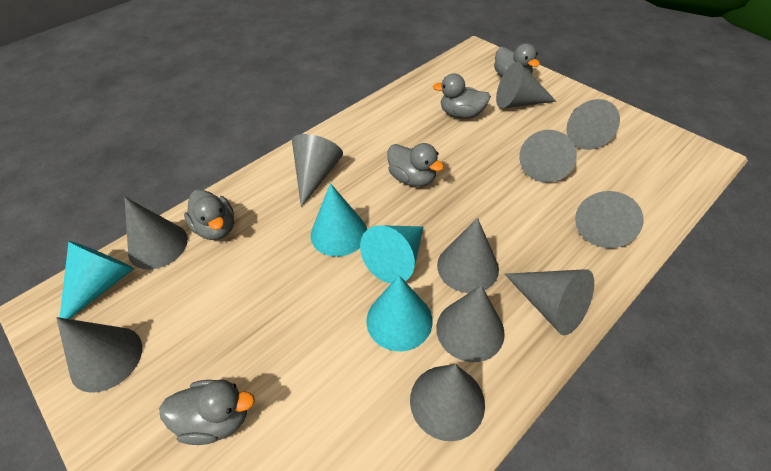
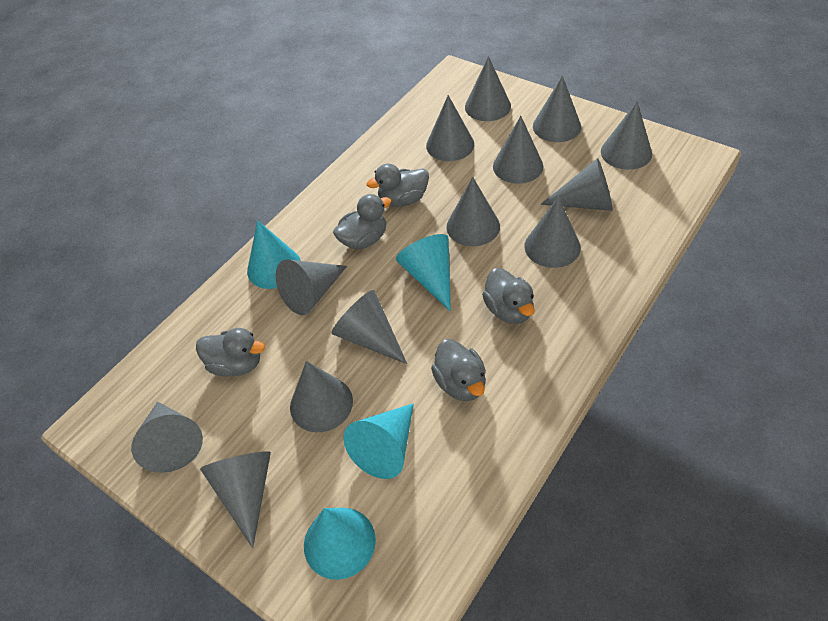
grey cone: [56,317,142,393] [124,197,188,269] [292,134,343,207] [410,364,485,441] [436,285,505,362] [437,218,499,293] [496,62,556,108] [505,269,594,335] [519,130,577,183] [567,99,620,150] [575,191,644,248] = 11 -> [131,401,203,473] [200,451,271,548] [276,259,347,315] [290,361,353,432] [331,290,407,364] [426,95,474,161] [446,177,500,246] [465,56,511,121] [493,116,543,184] [525,197,581,268] [533,76,581,142] [541,158,613,211] [601,101,652,170] = 13

